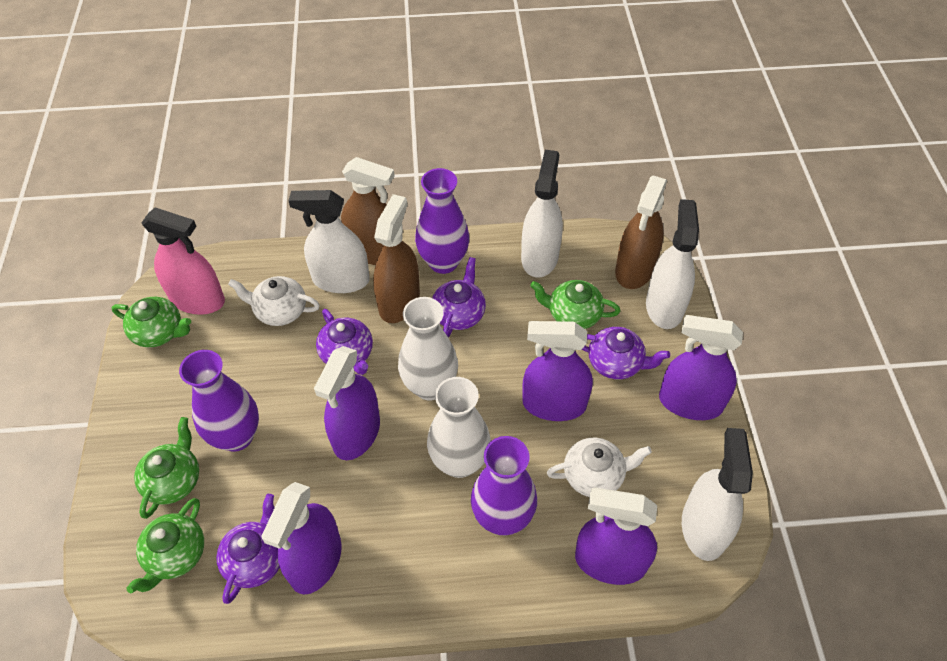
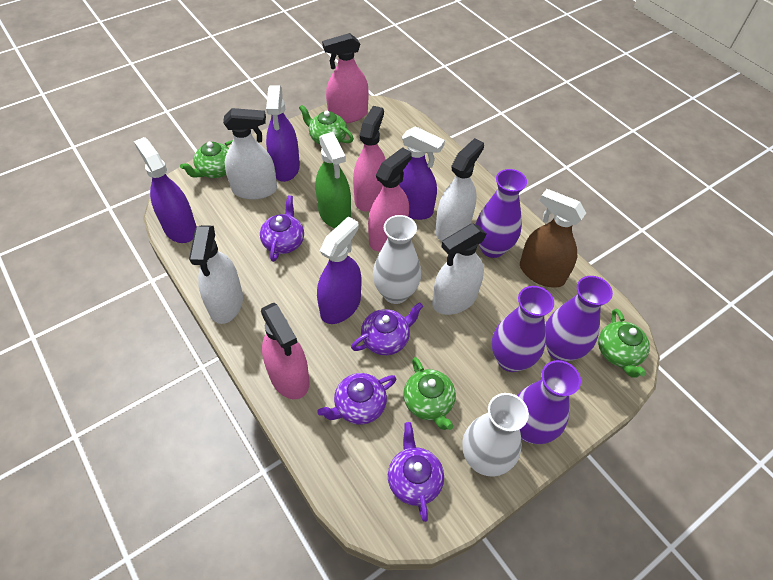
brown spray bottle: [341,157,395,265] [373,194,420,323] [615,175,667,289] = 3 -> [520,189,586,288] = 1
green spray bottle: none = 0 -> [316,132,351,228] = 1
pink spray bottle: [141,208,225,315] = 1 -> [261,303,310,399] [322,33,369,123] [353,106,386,211] [368,147,412,252] = 4
purple spray bottle: [262,482,342,595] [314,346,380,460] [522,321,593,421] [575,487,657,585] [659,315,743,420] = 5 -> [134,137,197,243] [266,85,300,182] [317,217,361,324] [399,126,445,220] = 4
purple vase: [179,350,259,452] [415,168,469,274] [471,436,537,535] = 3 -> [475,169,527,258] [492,286,554,372] [517,360,581,444] [545,276,613,362] = 4
white teapot: [228,276,320,326] [547,438,652,497] = 2 -> none = 0

